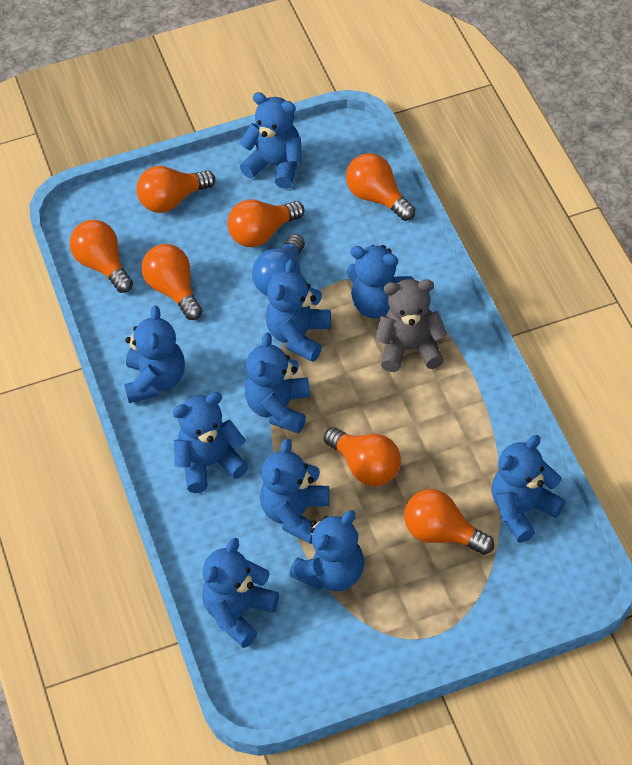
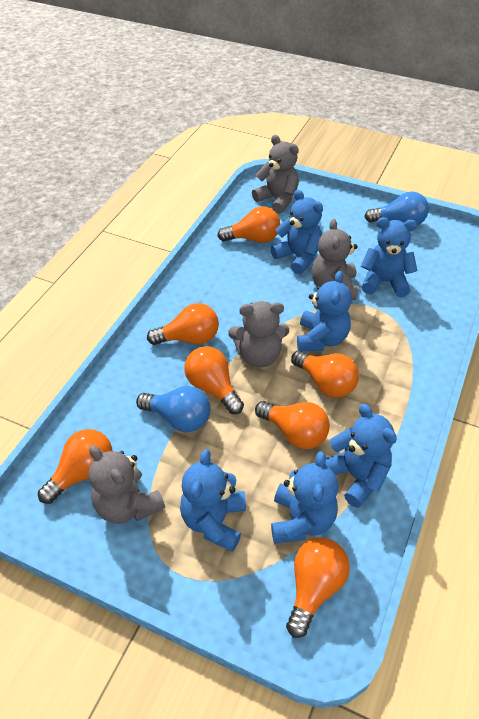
blue light bulb: [252,234,305,296] = 1 -> [136,386,210,432] [364,191,429,226] = 2
blue teddy bear: [124,306,185,403] [172,392,248,493] [202,538,279,648] [239,92,301,189] [245,332,310,433] [260,439,330,544] [266,259,331,362] [289,510,364,591] [347,245,414,319] [492,435,566,543] = 10 -> [180,449,246,552] [270,190,323,274] [271,451,338,543] [297,271,352,352] [325,404,397,508] [361,217,417,297] = 6
grey teddy bear: [375,279,447,372] = 1 -> [89,445,165,524] [228,301,289,368] [252,135,299,214] [312,219,359,300] = 4

